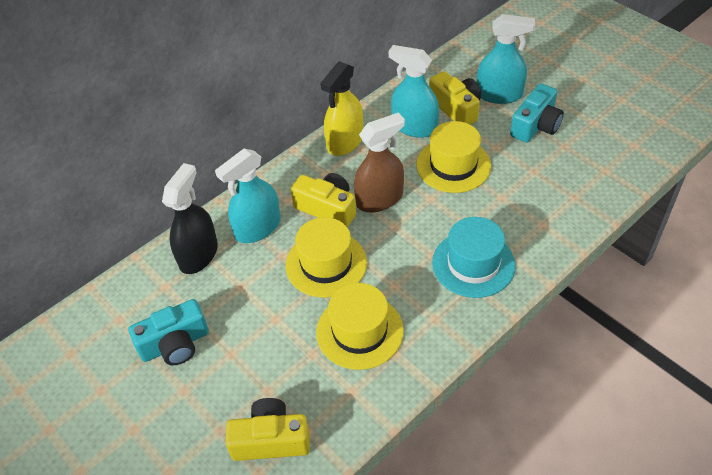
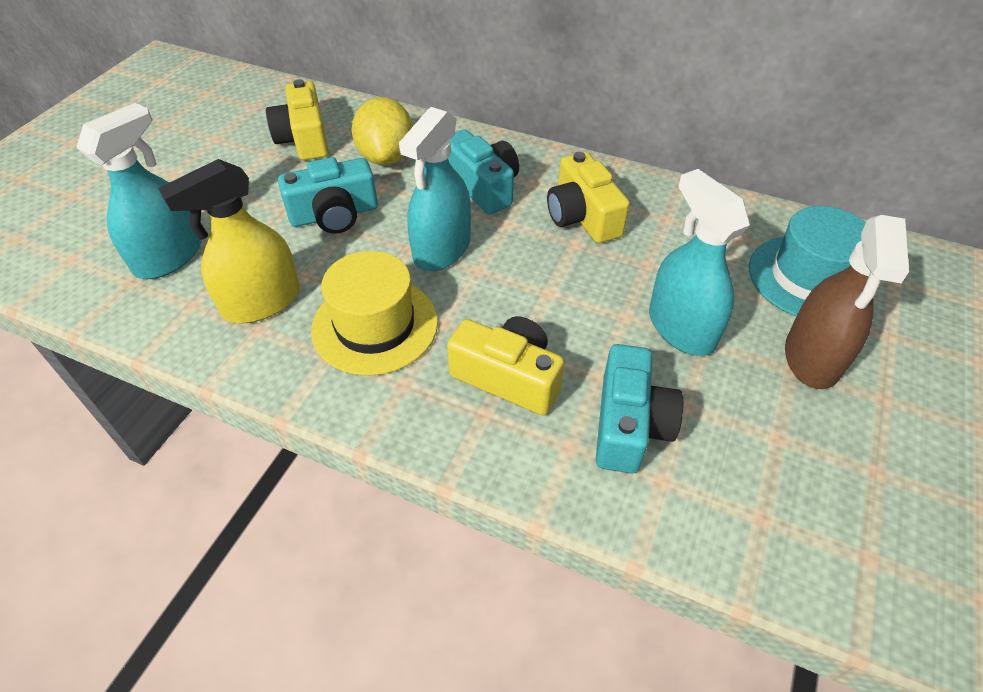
black spray bottle: [162,163,218,274] = 1 -> none = 0
turquoise camera: [128,299,209,365] [510,83,564,143] = 2 -> [278,157,378,234] [448,129,519,214] [596,344,683,474] = 3
yellow hat: [286,217,367,298] [316,283,404,370] [416,121,491,193] = 3 -> [311,251,438,376] = 1
yellow lemon: none = 0 -> [352,97,413,165] = 1

